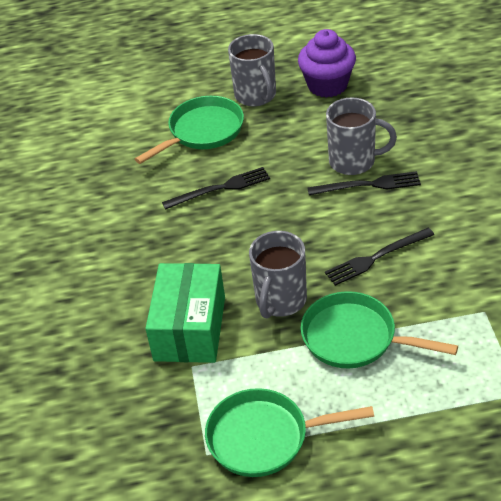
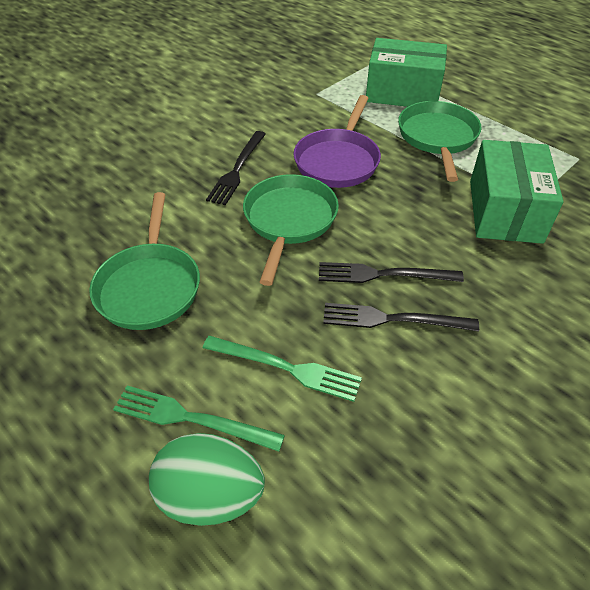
green box: [145,263,225,363] = 1 -> [366,38,447,107] [470,140,564,244] = 2
green egg: none = 0 -> [149,433,265,526] = 1
green fork: none = 0 -> [113,386,285,452] [203,336,362,402] = 2
grey mug: [228,34,276,106] [249,231,307,319] [326,98,397,175] = 3 -> none = 0
purple cupcake: [298,29,356,98] = 1 -> none = 0
purple pan: none = 0 -> [294,95,381,188] = 1

